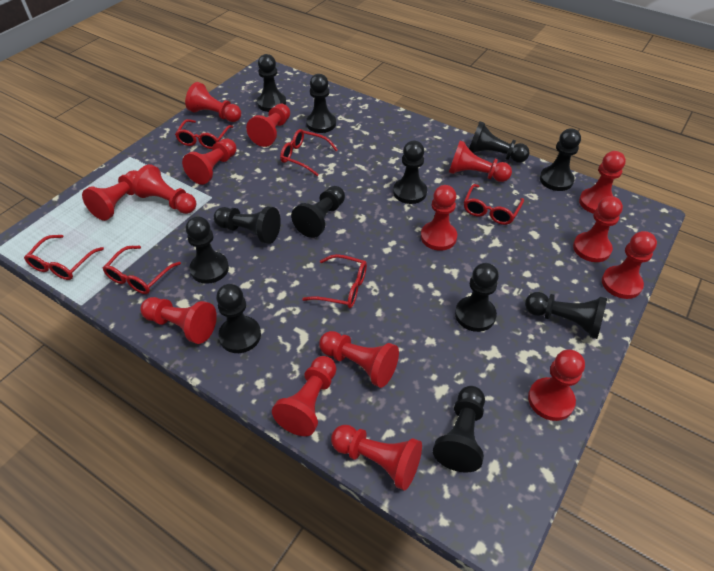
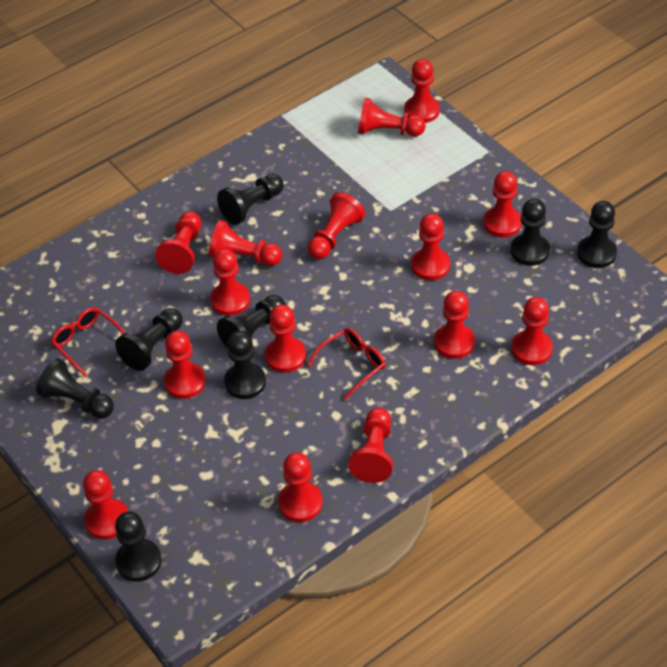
black pawn: [186,216,229,284] [214,206,281,244] [216,284,261,353] [257,54,286,112] [291,186,345,238] [306,74,336,133] [393,141,427,204] [433,386,485,473] [455,263,499,332] [469,121,530,163] [525,292,607,339] [540,128,581,191] = 12 -> [36,358,114,419] [115,308,183,371] [115,512,162,582] [217,174,284,225] [217,295,285,348] [224,331,266,399] [510,199,550,266] [577,201,617,268] = 8
red glasses: [24,235,104,280] [103,246,181,294] [175,119,233,149] [280,129,338,176] [302,254,367,308] [464,184,524,225] = 6 -> [51,307,125,377] [308,328,385,400] = 2

